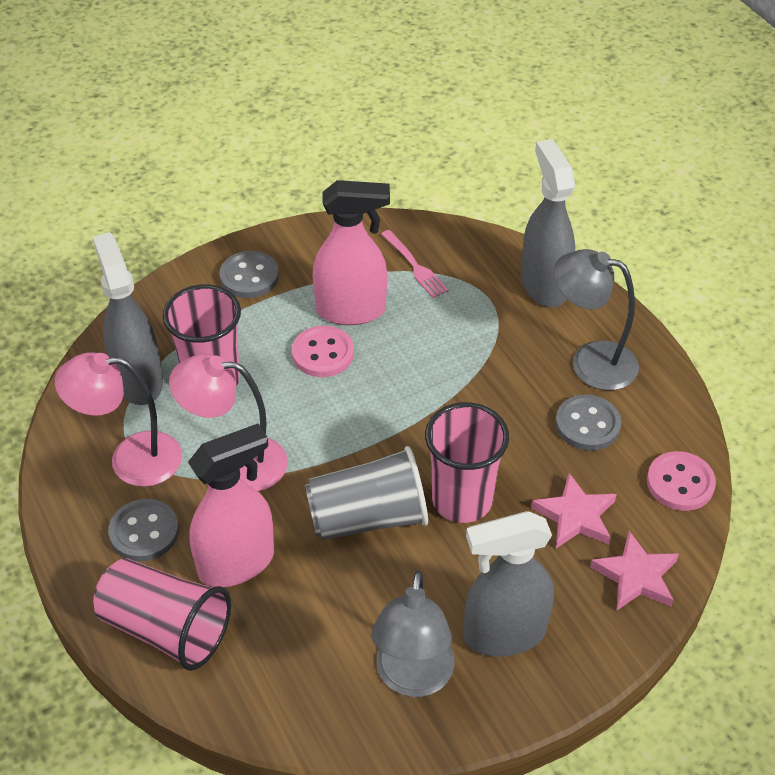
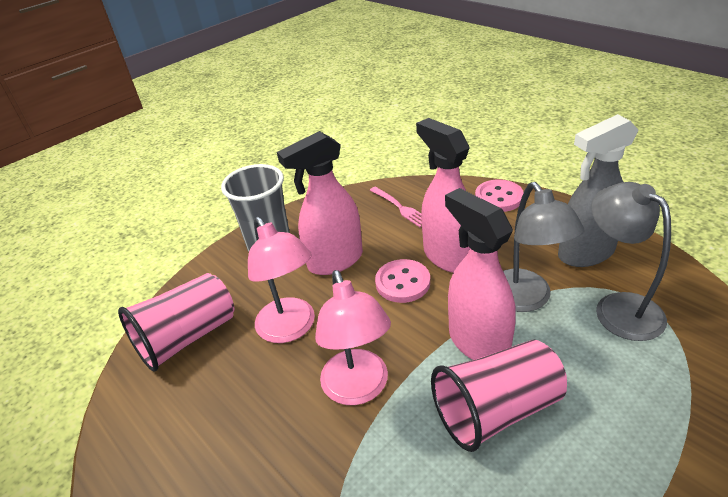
grey button: [108,499,179,561] [219,251,279,298] [555,395,621,450] = 3 -> none = 0
grey spray bottle: [93,232,163,405] [464,511,554,657] [521,139,575,307] = 3 -> [558,114,638,267] = 1
pink cup: [93,558,231,671] [163,284,241,386] [425,402,509,523] = 3 -> [118,273,234,371] [431,340,567,452] = 2
pink spray bottle: [188,424,274,587] [312,180,390,325] = 2 -> [277,131,363,275] [416,118,470,273] [445,188,516,360] = 3
pink star: [531,473,617,548] [590,531,679,610] = 2 -> none = 0

